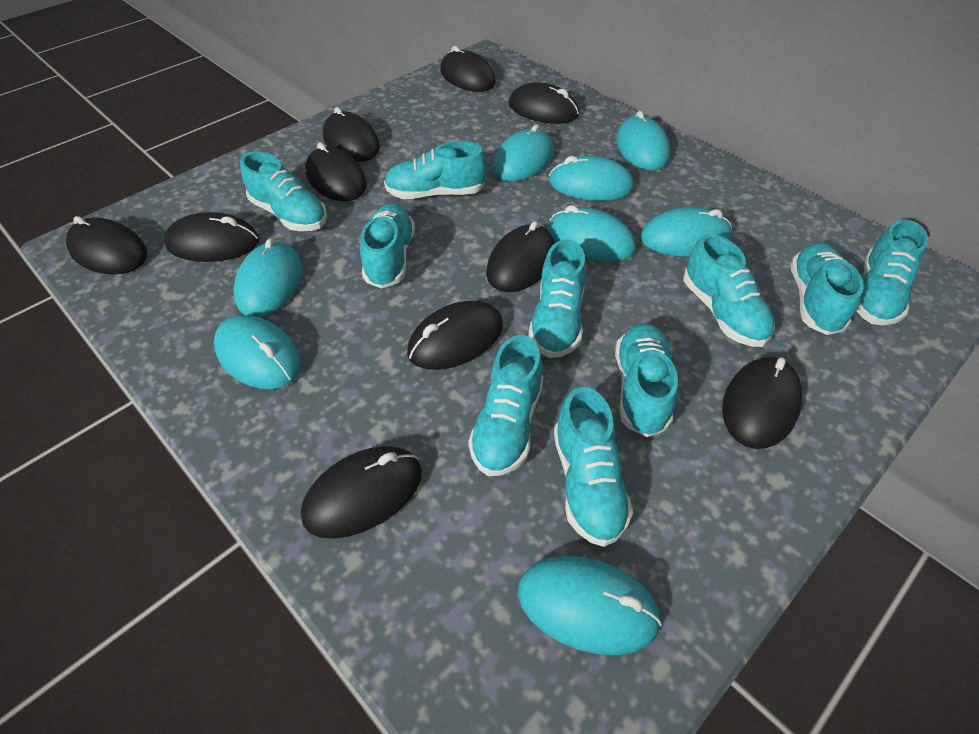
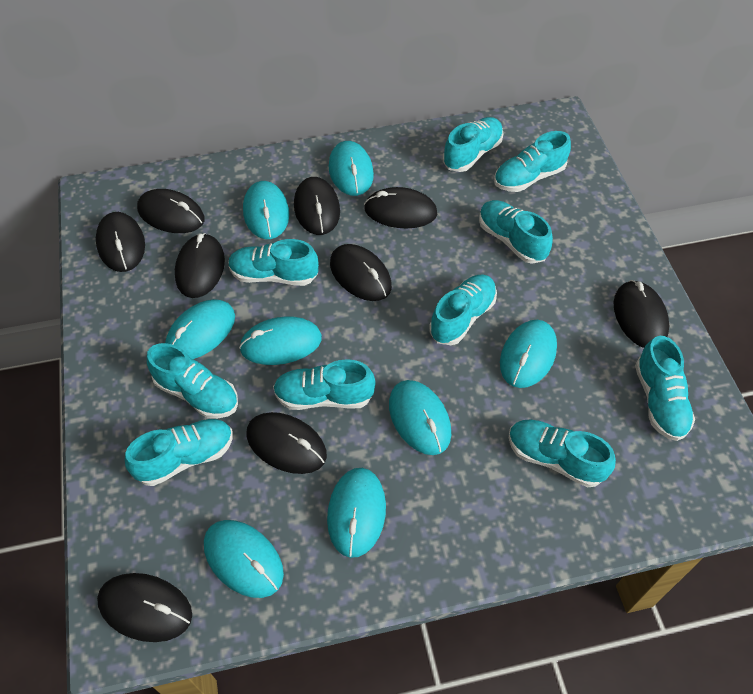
black mouse: [66,216,147,275] [164,212,259,262] [301,446,422,539] [306,142,367,201] [323,107,380,162] [407,301,503,370] [440,46,496,92] [486,221,555,292] [508,82,579,124] [722,357,803,449] = 10 -> [96,212,145,272] [97,573,192,642] [137,189,205,233] [175,233,225,298] [247,412,327,474] [294,177,340,235] [330,244,392,301] [364,187,437,228] [614,280,669,348] = 9

